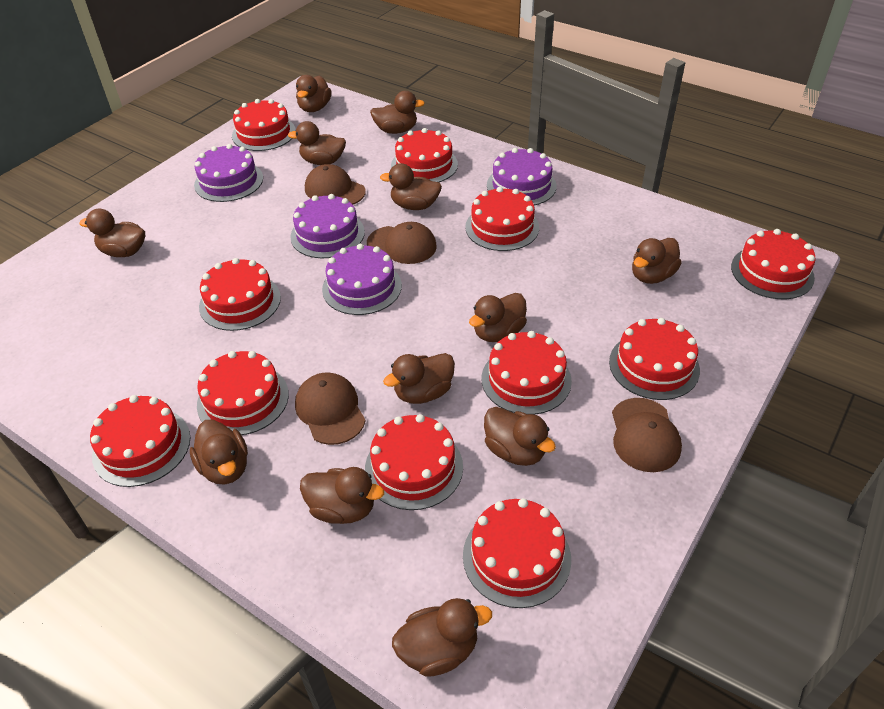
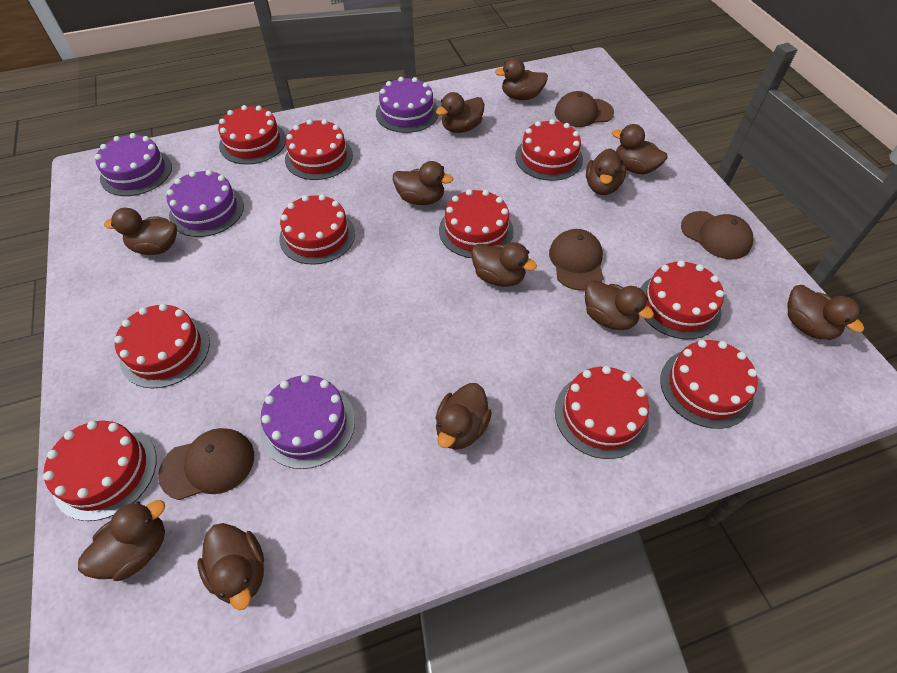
red cake: [90,395,190,487] [197,351,289,435] [199,258,281,331] [232,99,296,151] [365,414,463,510] [391,128,458,182] [463,498,571,608] [465,187,539,251] [481,331,572,415] [609,318,700,400] [731,229,816,299] = 11 -> [43,421,156,521] [114,304,210,388] [218,105,286,165] [279,194,355,265] [285,119,353,180] [439,189,514,258] [515,119,583,181] [555,366,649,459] [640,260,724,339] [660,340,758,429] = 10

